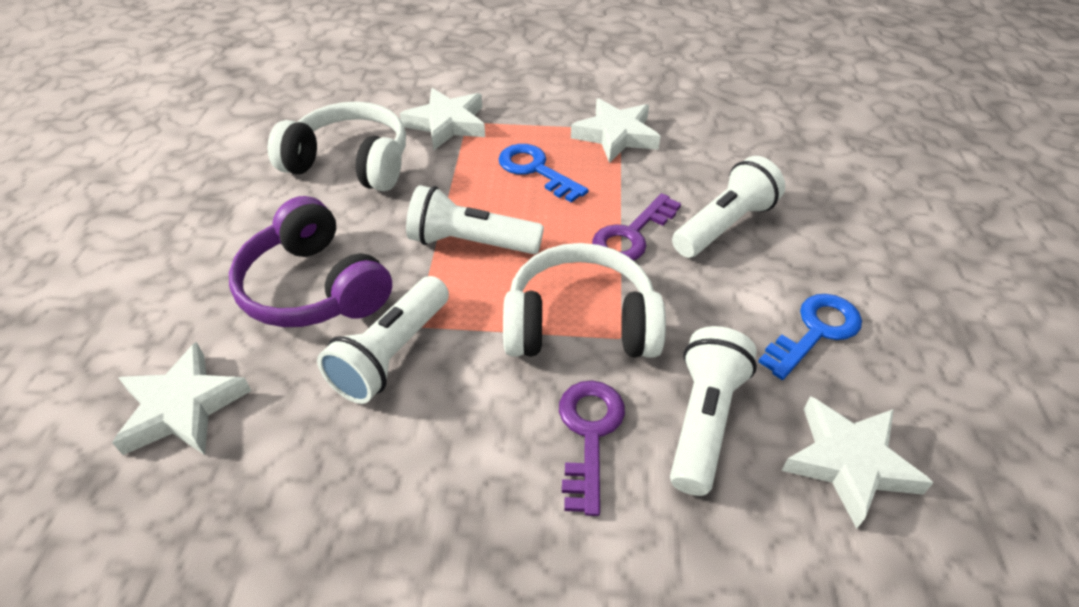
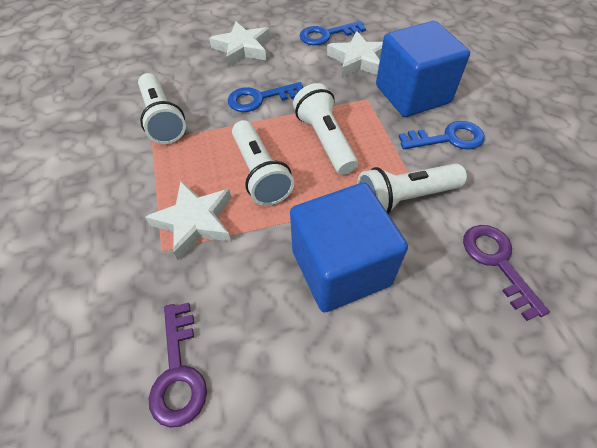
blue cube: none = 0 -> [290,183,408,313] [376,21,470,117] = 2
blue key: [498,144,589,203] [758,294,862,380] = 2 -> [228,82,303,112] [300,21,366,45] [398,121,485,150] = 3
purple headphones: [229,196,392,327] = 1 -> none = 0
white headphones: [267,102,406,191] [503,243,666,358] = 2 -> none = 0
white star: [112,342,252,455] [400,88,485,150] [571,98,661,163] [782,396,934,529] = 4 -> [145,181,232,260] [209,22,270,67] [327,31,383,77] = 3

